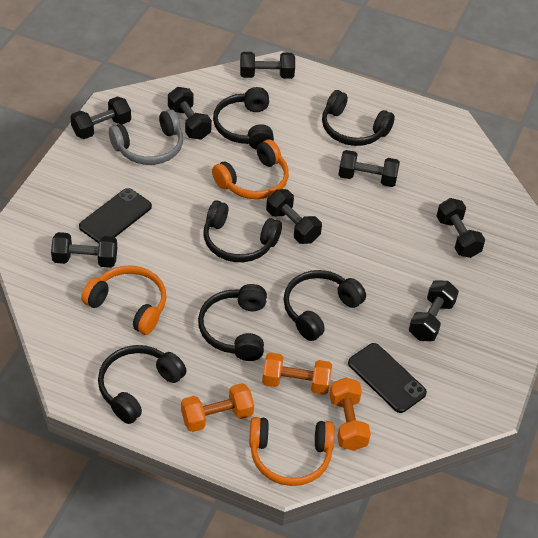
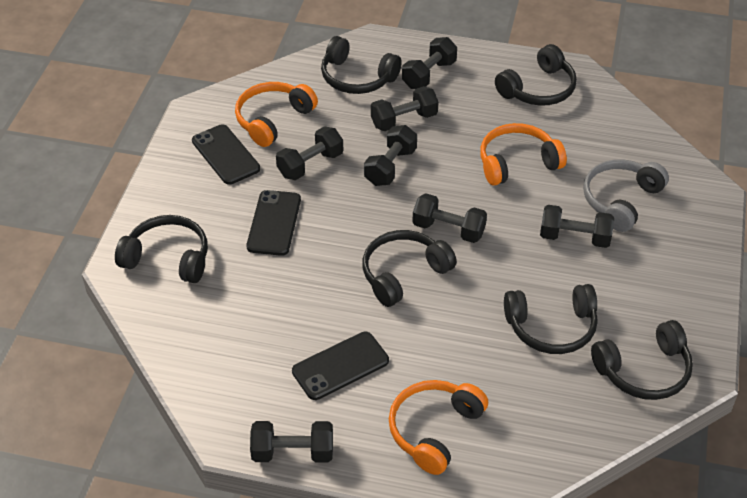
black dumbbell: [51,232,117,268] [70,96,131,139] [168,87,212,140] [240,52,295,79] [266,189,322,244] [338,150,400,187] [409,280,459,341] [436,198,485,258] = 8 -> [250,421,333,463] [276,126,343,180] [364,125,417,186] [371,86,438,131] [402,37,457,89] [412,194,487,243] [540,205,614,248] = 7
black phone: [79,188,152,243] [348,343,427,413] = 2 -> [192,124,260,185] [246,190,301,256] [292,332,389,400] = 3
orange dumbbell: [181,383,254,432] [262,352,332,395] [329,378,371,451] = 3 -> none = 0

